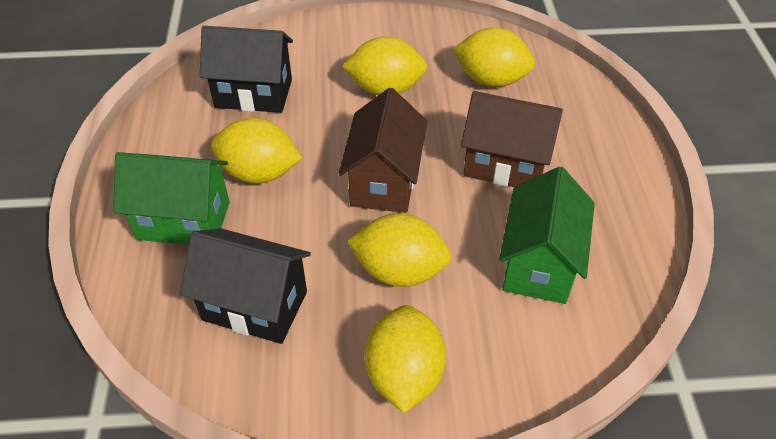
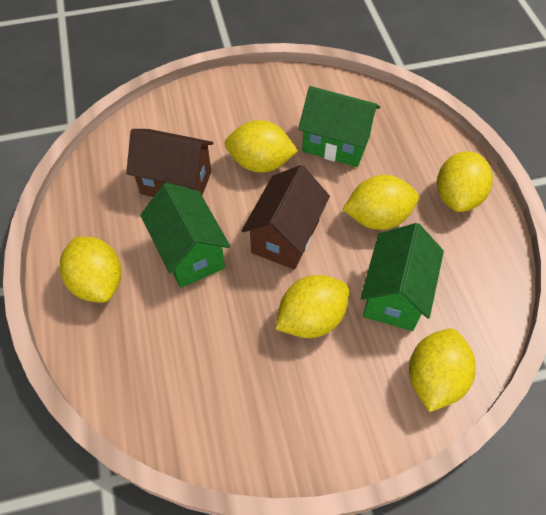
black house: [180,228,311,344] [200,26,293,113] = 2 -> none = 0
green house: [113,152,230,245] [499,166,595,304] = 2 -> [140,183,230,288] [298,86,380,167] [360,223,444,331] = 3
yellow lemon: [211,118,302,184] [342,36,427,95] [347,213,452,287] [365,305,446,413] [453,27,535,87] = 5 -> [60,237,122,303] [225,120,298,173] [275,275,349,338] [343,175,419,230] [409,329,476,412] [437,151,493,212] = 6

